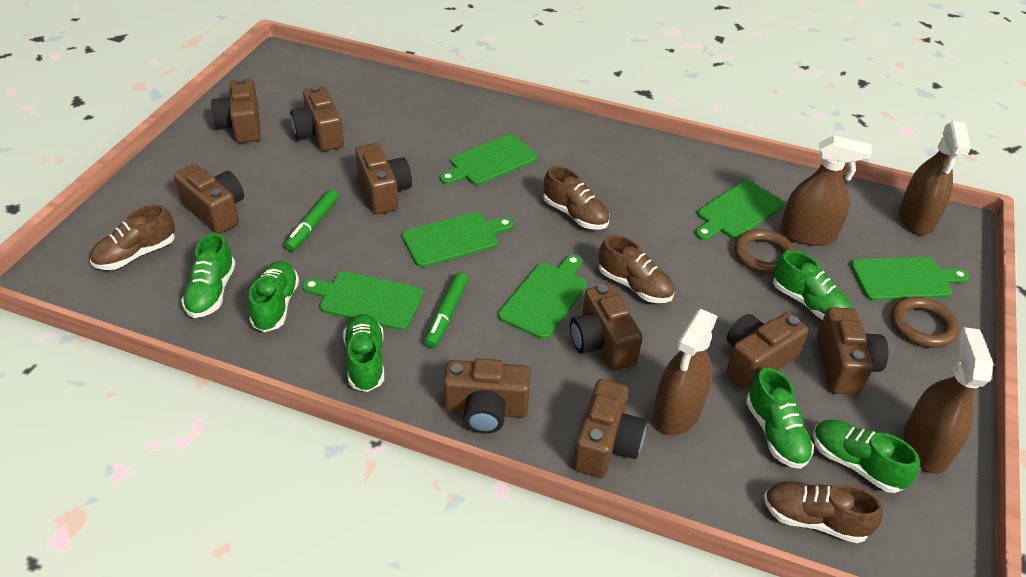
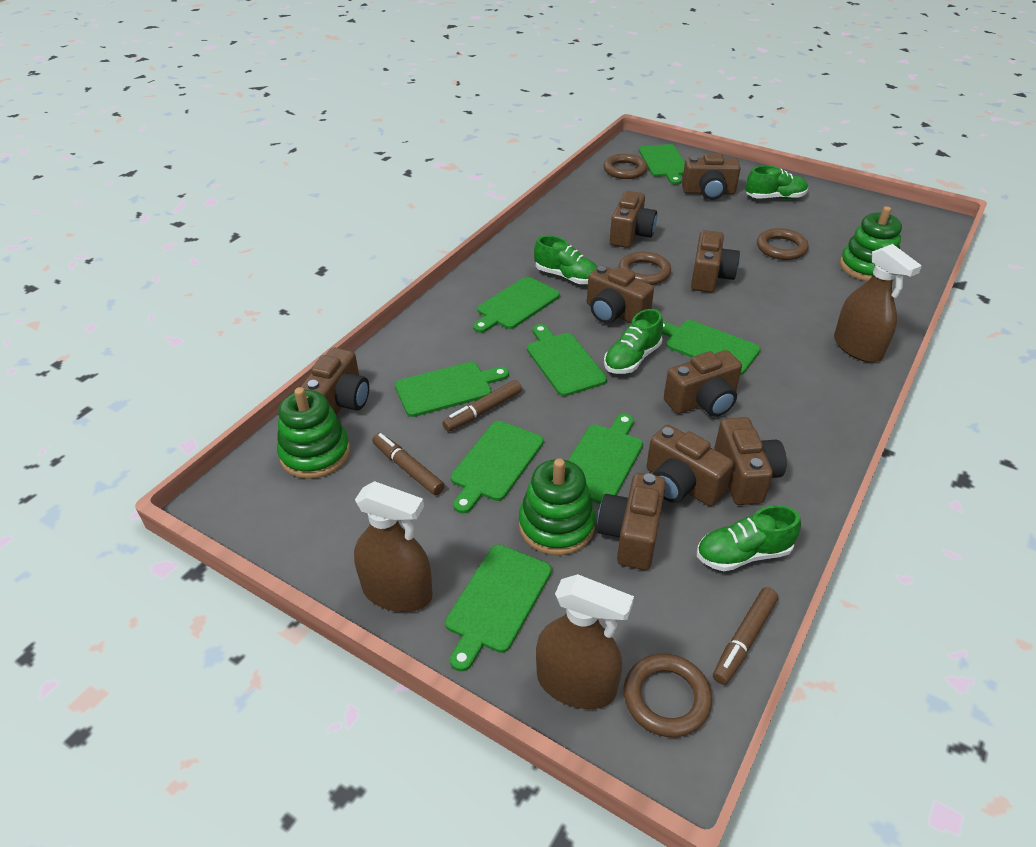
brown marker: none = 0 -> [372,433,445,495] [442,380,522,432] [713,587,778,685] = 3
brown ring: [734,229,795,274] [891,297,959,348] = 2 -> [604,154,648,179] [619,252,671,285] [624,653,712,737] [757,228,808,260] = 4
brown shoe: [90,205,175,270] [543,166,610,230] [599,235,675,303] [764,481,883,543] = 4 -> none = 0
brown spray bottle: [653,309,718,435] [780,135,872,246] [899,121,971,235] [903,327,993,474] = 4 -> [354,481,433,612] [536,574,634,709] [834,244,922,363] = 3
green cutting board: [302,271,424,330] [402,212,514,267] [440,134,537,185] [498,255,587,339] [695,180,784,240] [850,257,969,301] = 6 -> [395,362,509,417] [445,545,552,671] [451,421,544,514] [473,277,560,333] [527,324,607,396] [568,414,643,504] [639,144,685,185] [662,320,761,375] = 8
green marker: [285,189,339,251] [425,273,468,348] = 2 -> none = 0
green shoe: [181,233,235,318] [248,261,299,332] [343,314,384,392] [746,368,814,469] [773,250,852,320] [813,420,920,493] = 6 -> [534,235,597,284] [604,309,663,374] [697,505,801,571] [746,166,808,199] = 4
green stacking toy: none = 0 -> [277,387,350,479] [519,458,595,555] [840,206,902,281] = 3

